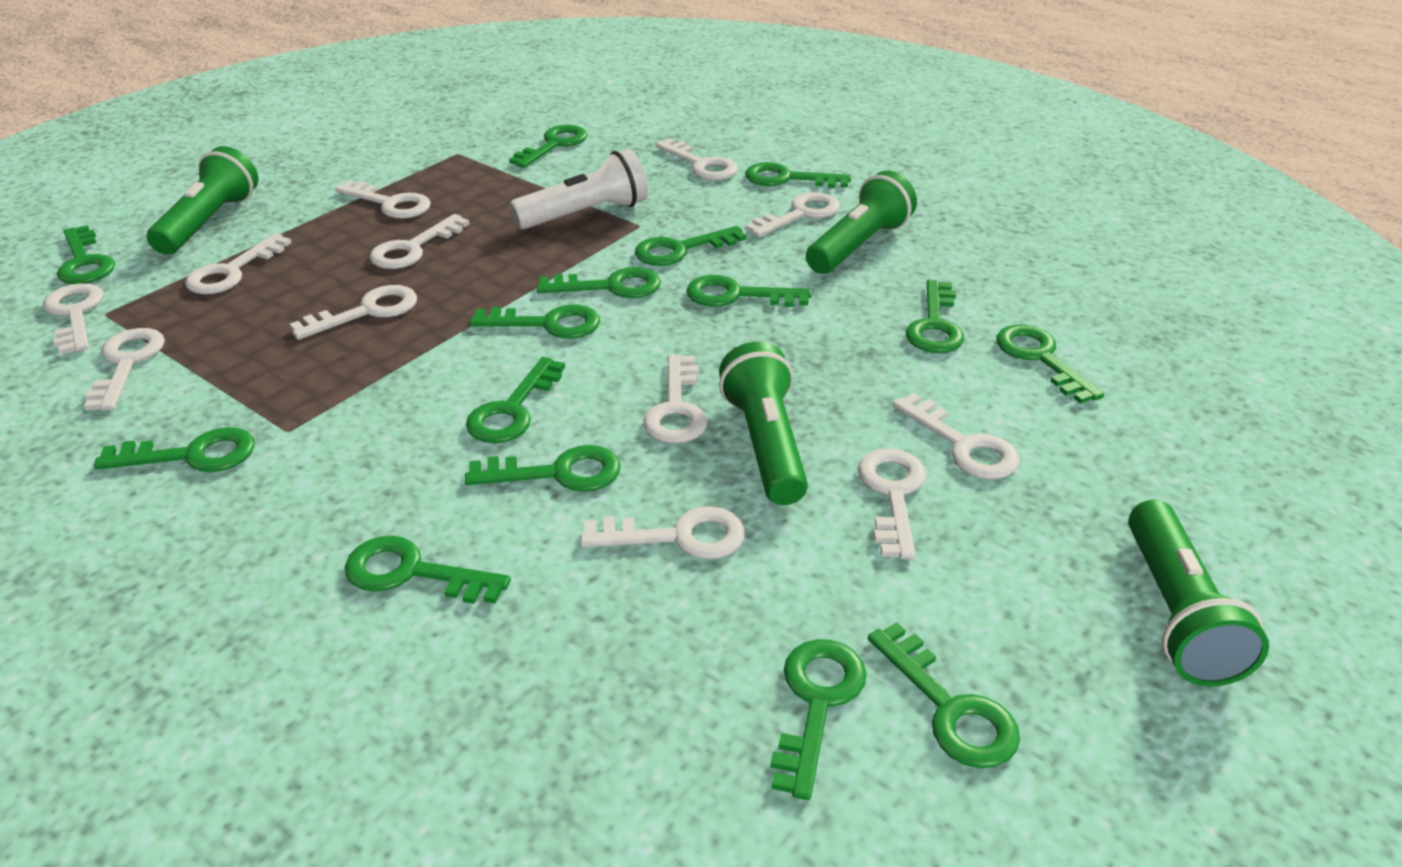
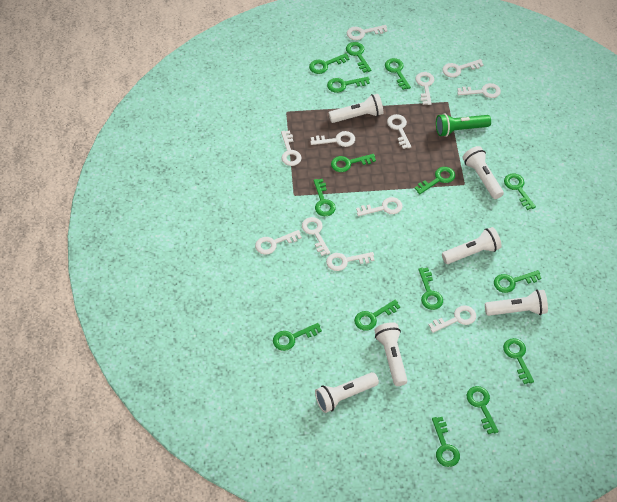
green flashlight: [147,146,258,255] [719,342,808,505] [806,171,917,274] [1128,500,1269,687] = 4 -> [436,114,491,137] = 1
white flashlight: [509,149,648,230] = 1 -> [315,372,379,413] [329,94,383,123] [374,322,407,386] [442,227,502,264] [463,146,504,199] [485,290,548,316] = 6

